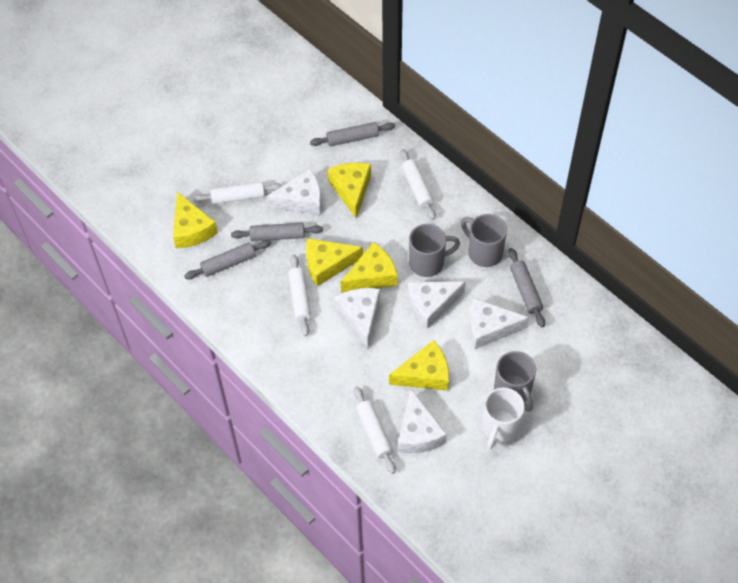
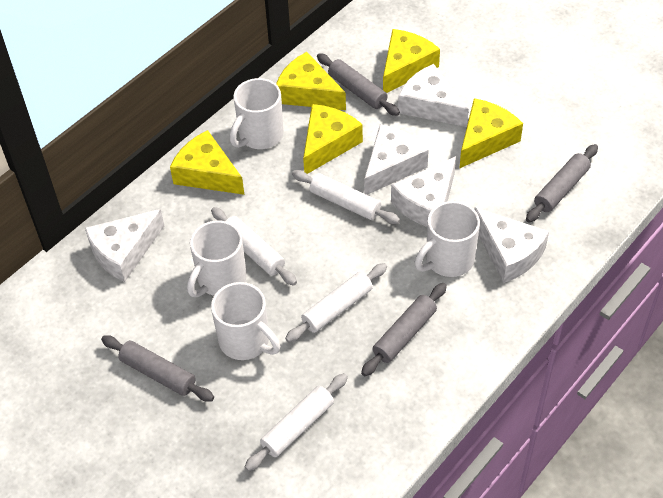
grey mug: [409,224,460,277] [461,214,507,267] [494,351,536,412] = 3 -> none = 0
white mug: [482,388,525,449] = 1 -> [187,220,247,297] [211,282,280,360] [230,78,284,149] [415,201,480,277] = 4

